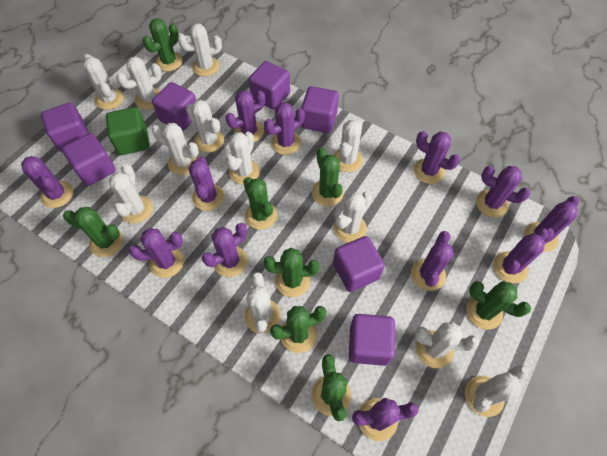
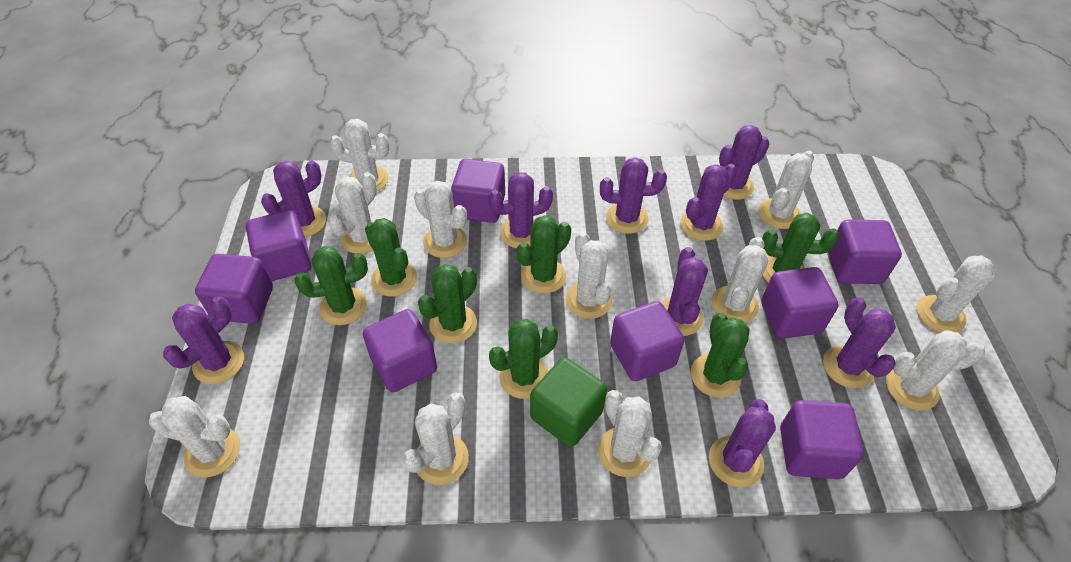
green cactus: [63,207,123,257] [143,18,183,71] [243,177,277,230] [264,248,319,297] [270,306,327,353] [312,148,344,206] [312,354,351,421] [466,281,531,330] = 8 -> [295,246,368,325] [365,218,417,296] [418,264,477,344] [489,319,558,399] [517,215,571,294] [691,313,750,398] [762,213,839,283] = 7
purple cactus: [21,156,73,208] [129,228,184,278] [188,157,224,211] [202,223,248,277] [226,90,265,142] [264,102,305,155] [352,398,419,441] [411,231,454,291] [414,131,460,184] [476,166,531,217] [493,228,549,283] [524,196,579,252] = 12 -> [163,296,244,384] [261,160,326,237] [488,172,553,249] [600,157,667,234] [661,247,708,336] [680,164,737,241] [709,399,776,487] [719,125,769,200] [823,297,896,388] = 9
purple cube: [41,103,89,153] [62,133,116,186] [152,82,196,131] [249,61,290,110] [301,86,339,133] [333,236,385,292] [349,314,395,366] = 7 -> [195,254,273,324] [246,210,312,281] [363,309,437,392] [451,159,505,223] [610,301,684,381] [761,267,839,339] [780,400,864,479] [828,220,902,284] = 8
white cactus: [83,54,124,110] [109,164,153,224] [116,56,162,110] [152,123,199,175] [178,23,222,76] [186,100,224,153] [226,132,260,184] [244,272,281,334] [334,120,363,172] [334,192,372,243] [414,322,479,368] [465,365,529,417] = 12 -> [149,396,240,477] [328,172,377,254] [330,119,390,192] [403,393,469,485] [414,181,467,258] [566,232,612,319] [598,390,662,477] [712,237,768,323] [758,151,814,229] [886,330,985,411] [917,256,996,333] = 11

